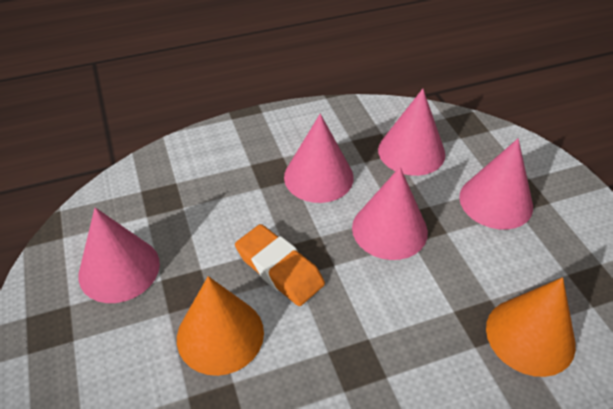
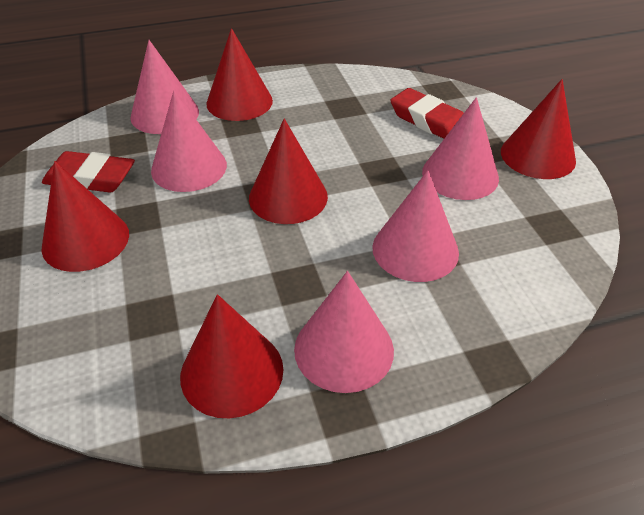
orange cone: [177,276,264,376] [486,277,576,377] = 2 -> none = 0
orange eraser: [235,224,325,306] = 1 -> none = 0
red cone: none = 0 -> [41,161,129,272] [180,294,284,418] [206,28,273,121] [249,119,328,224] [501,79,576,179] = 5
red eraser: none = 0 -> [42,151,135,192] [390,88,464,139] = 2

